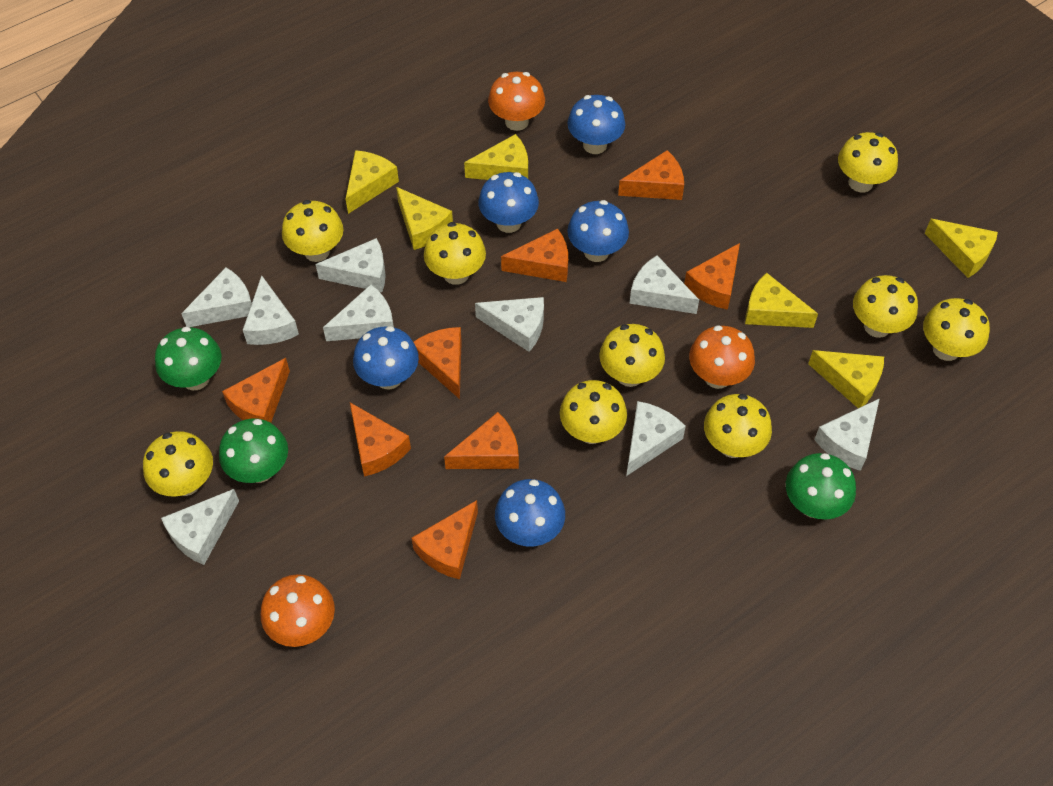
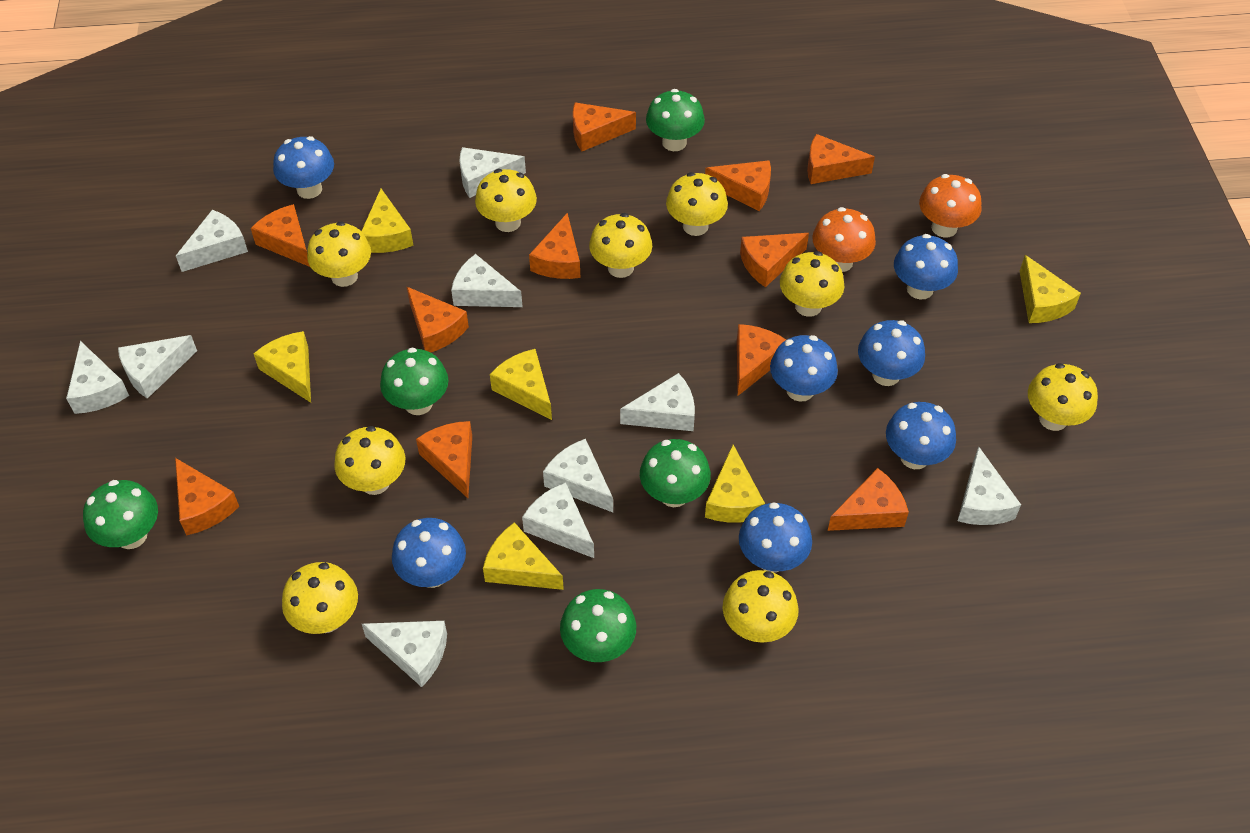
blue mushroom: [353,326,419,389] [478,172,539,233] [495,479,565,546] [567,95,625,154] [567,200,629,262] = 5 -> [273,136,334,199] [392,518,466,588] [739,502,812,572] [770,335,838,402] [858,320,925,386] [886,402,956,469] [894,234,958,299] = 7
green mushroom: [155,326,221,390] [219,418,288,483] [786,453,856,519] = 3 -> [83,480,158,549] [380,348,449,415] [560,589,636,662] [640,439,711,507] [646,89,705,151] = 5
orange cheese: [222,358,290,423] [350,403,411,477] [412,500,478,580] [414,327,462,399] [444,412,519,469] [501,229,568,282] [618,150,684,200] [684,243,740,310] = 8 -> [175,458,239,535] [251,204,310,267] [407,287,469,353] [416,421,472,498] [529,213,580,279] [573,102,636,151] [705,160,771,211] [737,324,786,396] [740,233,809,287] [807,134,875,184] [828,468,909,531] = 11
orange mushroom: [261,574,335,647] [488,72,545,131] [689,325,755,389] = 3 -> [812,207,876,272] [919,174,981,238] = 2
white cheese: [161,489,239,565] [181,267,252,327] [243,275,299,345] [316,238,386,292] [323,285,394,341] [475,297,544,352] [626,401,686,476] [629,255,699,314] [814,398,880,471] = 9 -> [66,341,129,414] [118,335,197,399] [176,210,248,272] [362,621,447,687] [451,254,523,307] [460,147,526,198] [522,482,594,558] [543,439,613,512] [620,373,695,431] [958,446,1021,525] = 10

